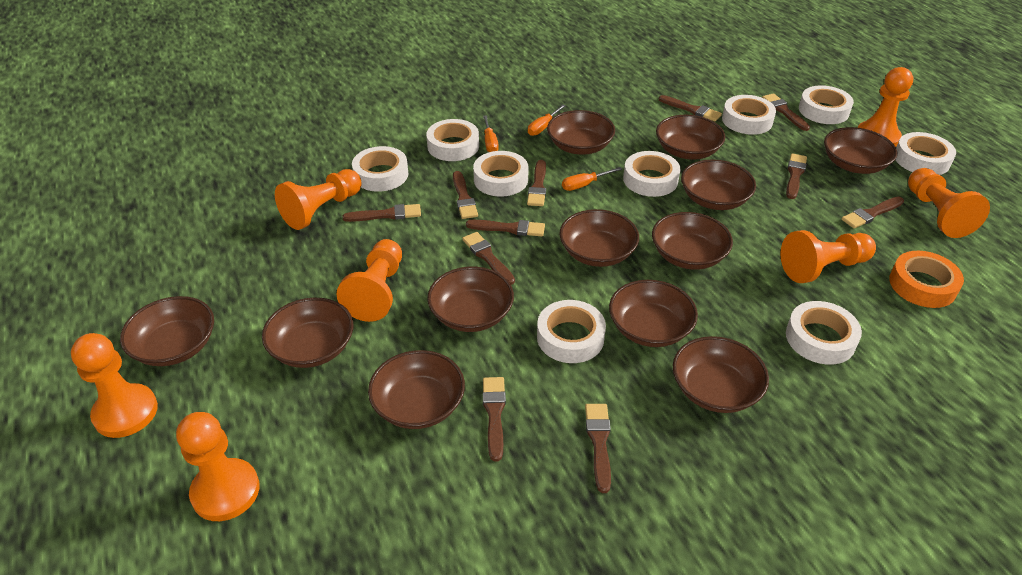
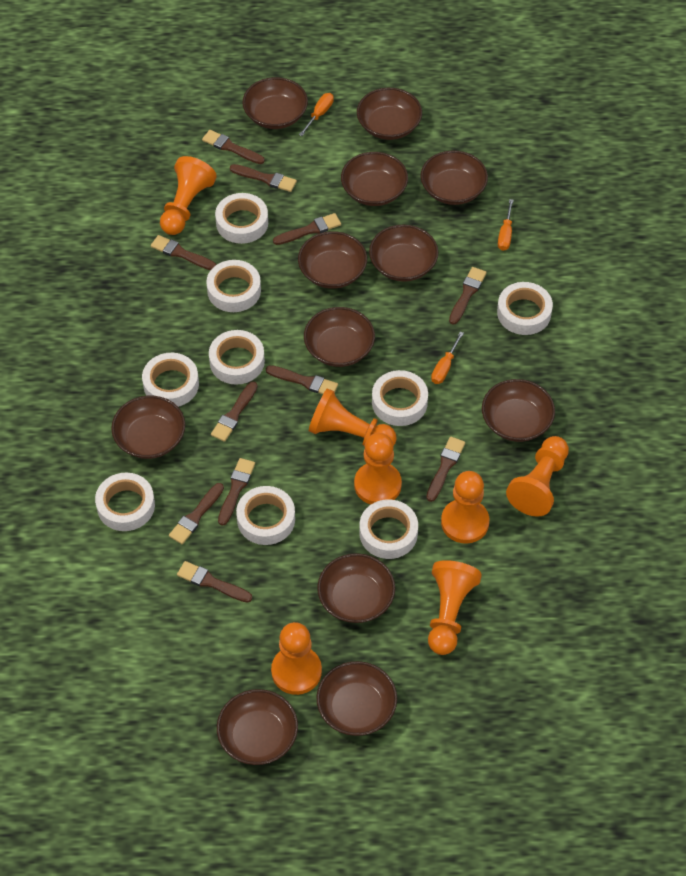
orange tape: [889,251,964,308] = 1 -> none = 0

